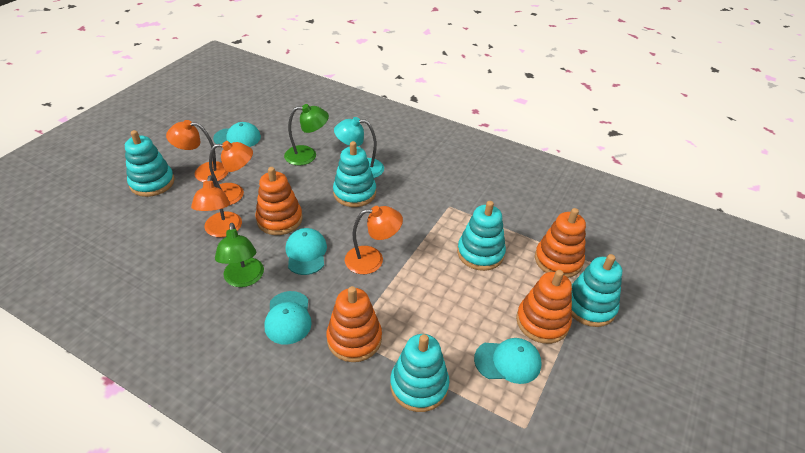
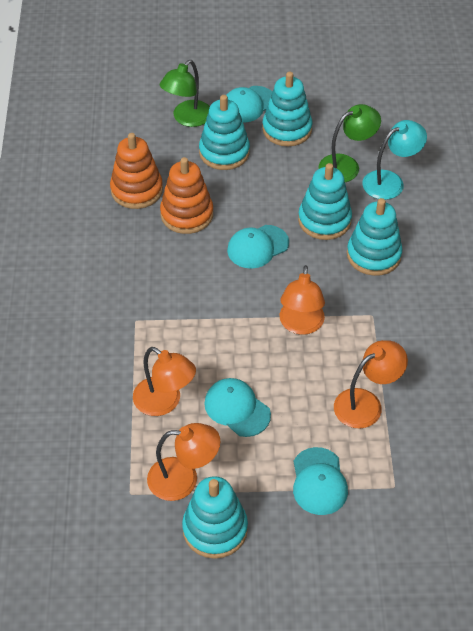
orange stacking toy: [255,167,303,235] [326,286,382,362] [516,270,572,344] [535,208,586,278] = 4 -> [110,133,163,209] [160,157,213,234] = 2

